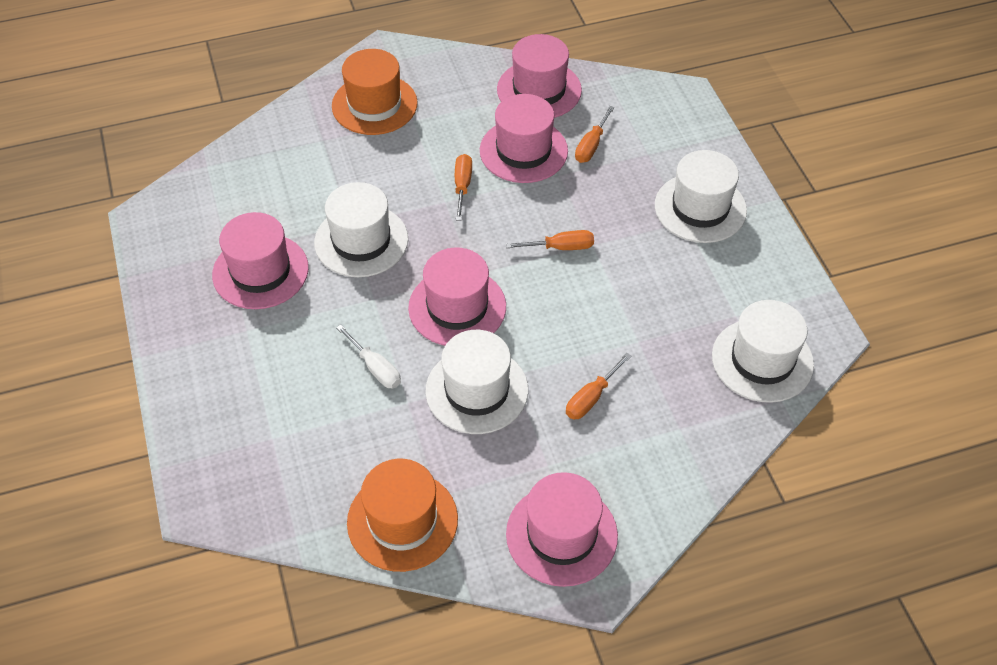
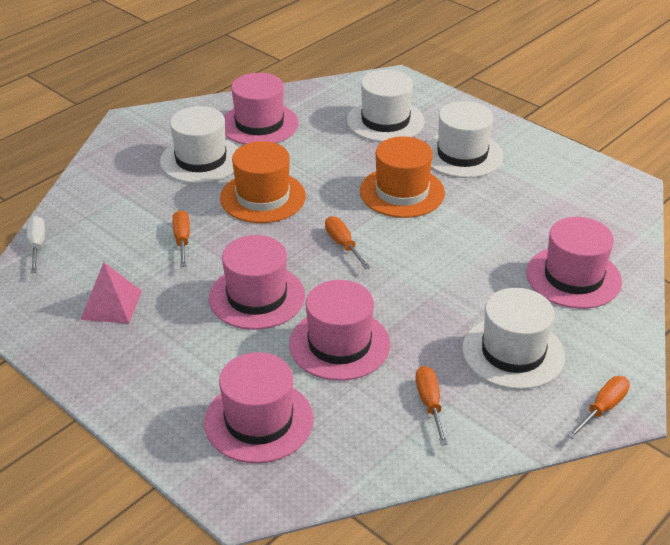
pink pyramid: none = 0 -> [81,262,142,324] = 1

